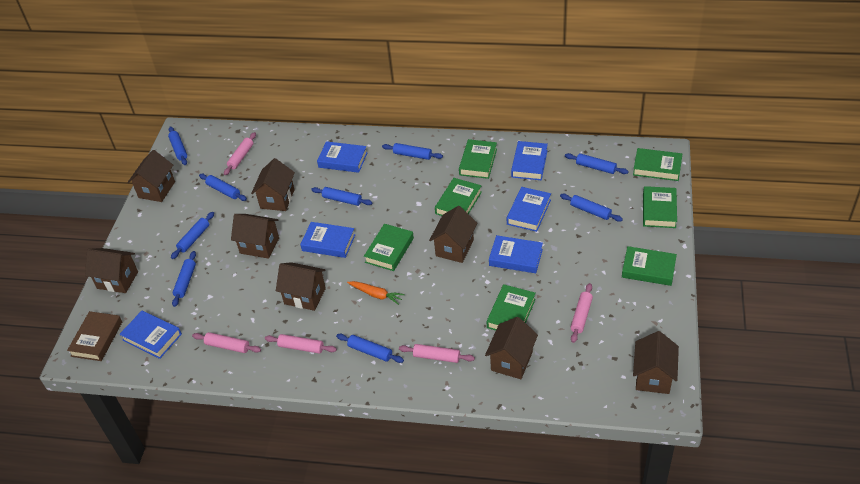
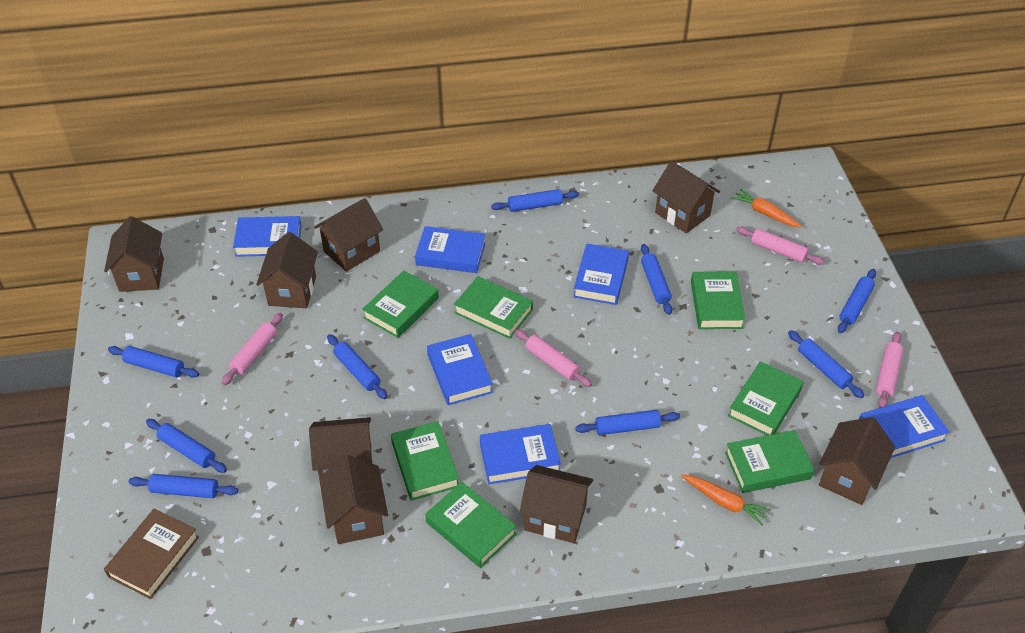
orange carrot: [347,281,405,305] = 1 -> [681,474,771,526] [732,189,802,227] = 2
pink rolling pin: [192,332,261,353] [224,132,256,175] [265,334,337,354] [399,344,475,363] [570,283,593,343] = 5 -> [222,313,283,385] [515,329,592,387] [736,227,825,265] [876,332,903,408] = 4

